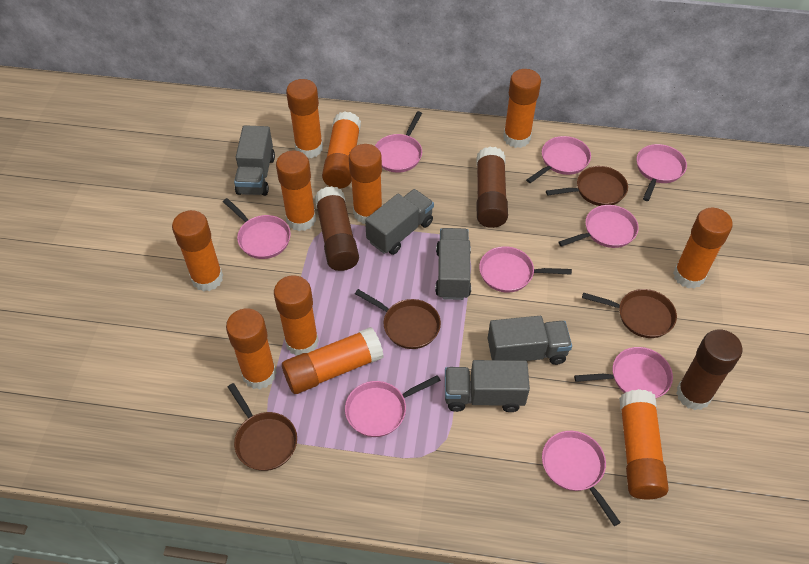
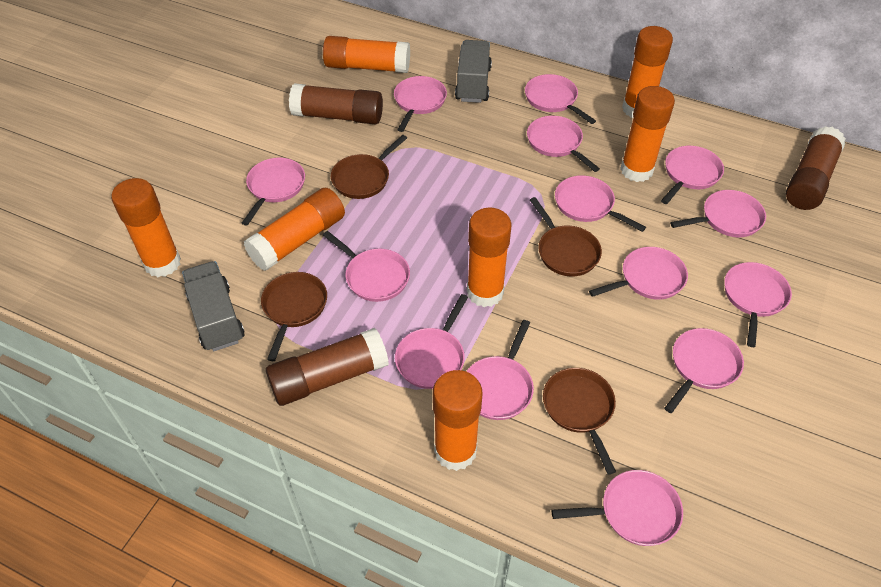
grey truck: [234,125,275,196] [365,189,434,255] [435,228,471,300] [445,360,530,412] [488,316,572,365] = 5 -> [182,261,245,351] [455,40,492,103] = 2
orange glue stick: [172,210,223,292] [226,308,277,389] [274,275,319,356] [276,151,316,231] [282,327,384,394] [286,79,323,158] [322,111,361,189] [349,144,382,224] [503,69,541,148] [619,389,669,500] [673,208,733,289] = 11 -> [111,178,181,277] [244,188,345,271] [323,36,410,73] [433,370,483,471] [467,208,511,307] [620,86,675,182] [622,26,673,118] = 7
pink pan: [223,198,291,259] [345,375,441,437] [375,111,422,173] [479,246,572,293] [526,136,591,183] [542,431,621,526] [558,205,639,248] [574,347,673,398] [637,144,687,201] = 9 -> [242,158,305,226] [323,231,410,302] [394,76,447,132] [395,294,468,389] [466,320,534,420] [525,74,596,124] [527,116,600,172] [552,470,683,546] [555,175,646,232] [589,247,688,300] [661,146,724,204] [664,328,744,413] [670,190,766,237] [724,262,792,347] = 14

